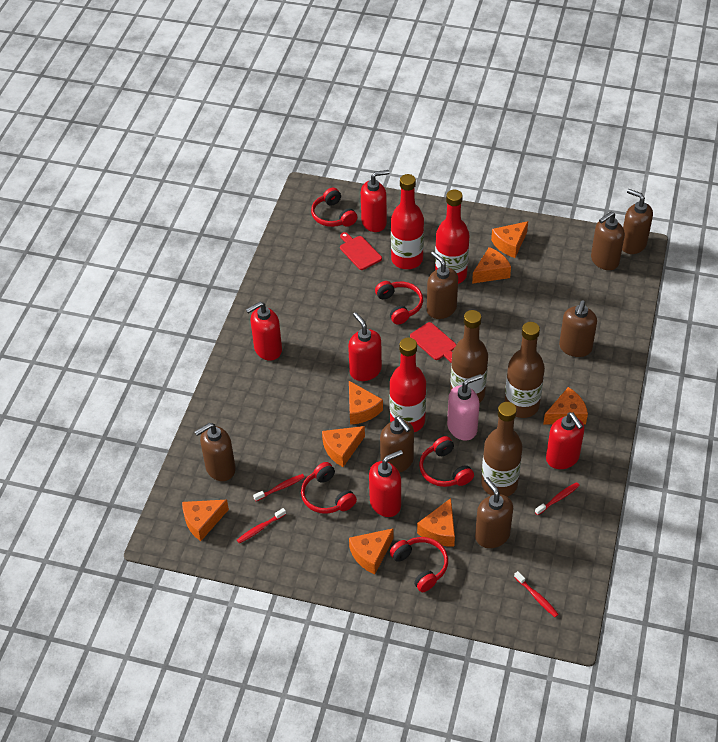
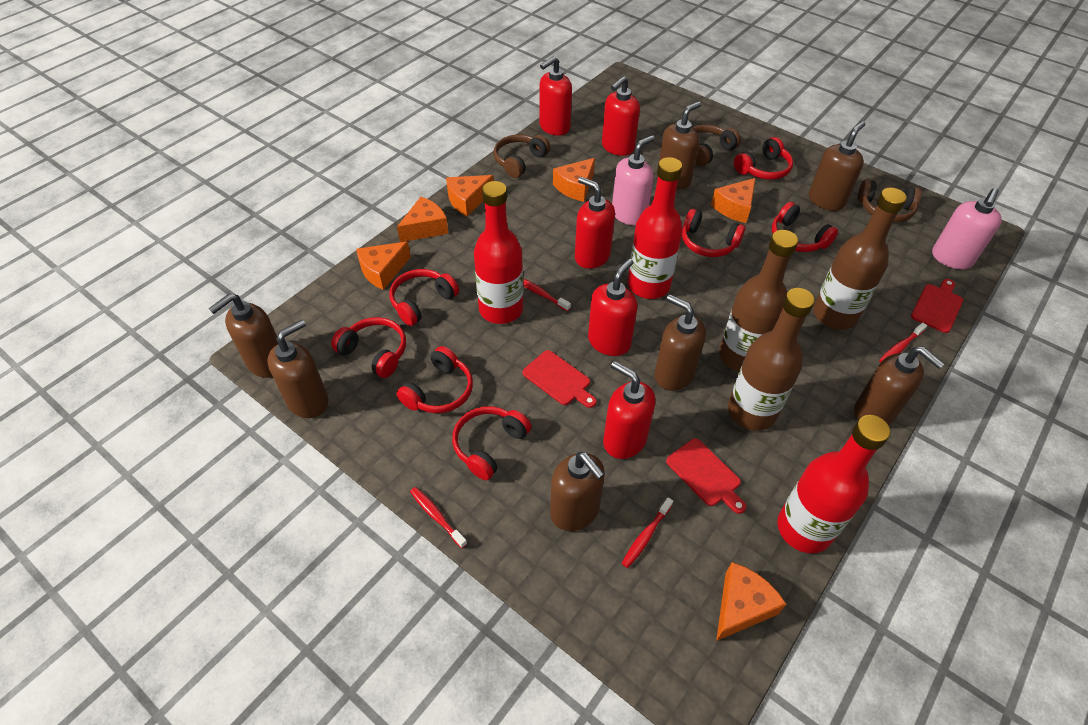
brown headphones: none = 0 -> [494,134,550,178] [692,125,741,166] [858,180,922,222] = 3
orange cheese: [182,500,229,541] [322,426,365,467] [349,381,383,425] [349,528,393,574] [417,498,455,547] [472,247,511,284] [491,221,528,258] [543,387,588,425] = 8 -> [356,241,411,290] [397,197,448,242] [446,175,494,216] [553,158,595,202] [711,178,755,223] [716,562,787,641] = 6
pink soap dispenser: [447,374,482,441] = 1 -> [612,135,655,225] [932,188,1002,269] = 2
red cutting board: [340,232,382,270] [410,322,456,362] = 2 -> [523,350,597,408] [666,438,746,514] [911,279,963,333] = 3
red headphones: [301,462,357,514] [311,187,357,227] [375,281,423,325] [390,537,448,592] [419,436,474,487] = 5 -> [331,317,406,378] [389,269,459,326] [396,346,473,413] [452,406,531,480] [682,209,745,257] [734,137,793,180] [772,202,838,252] = 7

